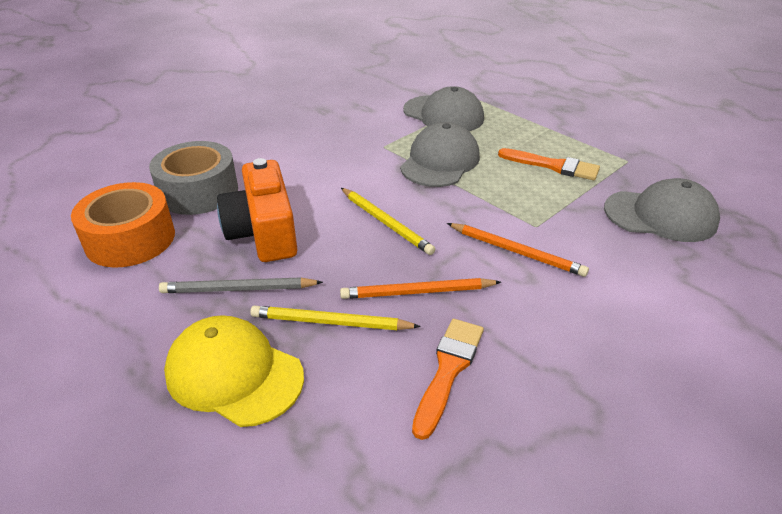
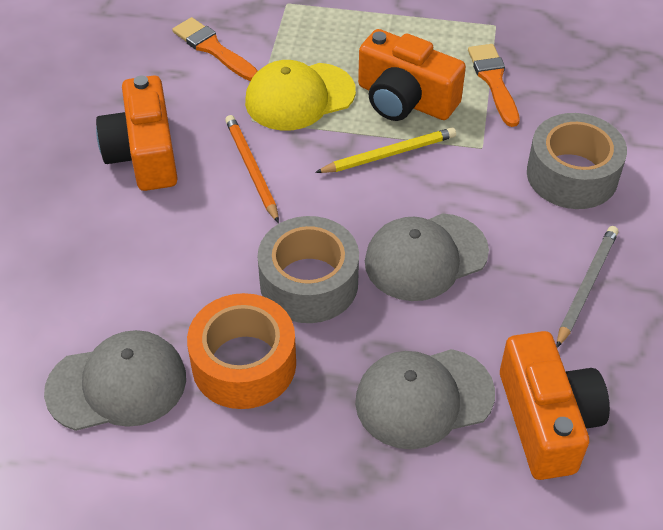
grey tape: [149,141,238,215] = 1 -> [257,216,359,323] [527,113,627,209] = 2
orange camera: [217,158,298,262] = 1 -> [96,75,178,191] [358,29,466,121] [500,331,610,480] = 3
orange pencil: [340,278,501,299] [447,223,589,277] = 2 -> [225,115,279,223] = 1
yellow pencil: [250,306,421,330] [341,188,435,255] = 2 -> [315,127,456,173] = 1

